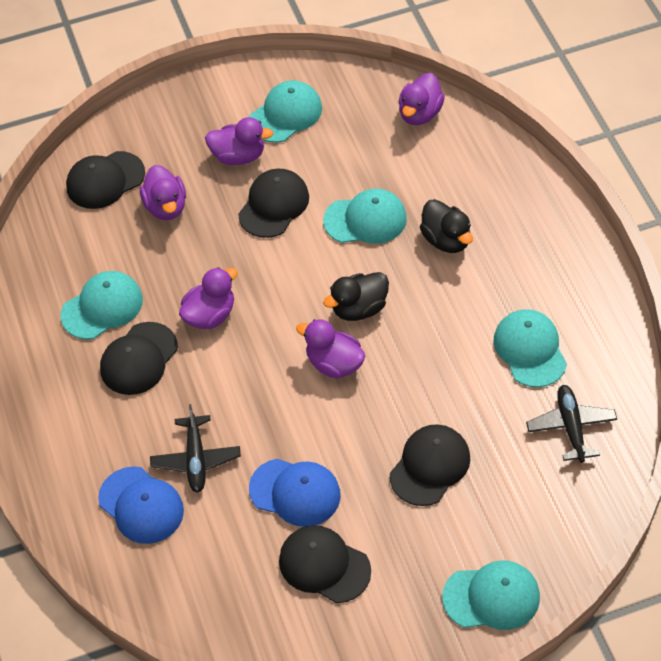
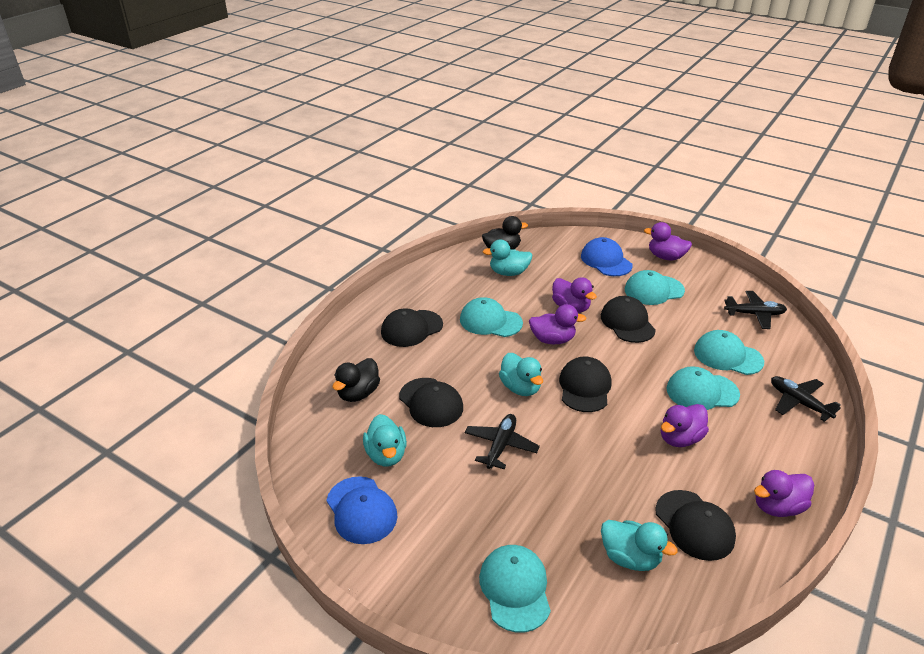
black plane: [150,404,241,493] [526,385,617,463] = 2 -> [465,414,540,469] [724,291,787,329] [771,376,841,422] = 3
turquoise duck: none = 0 -> [363,414,407,467] [483,240,532,276] [499,353,543,396] [601,520,678,571] = 4

